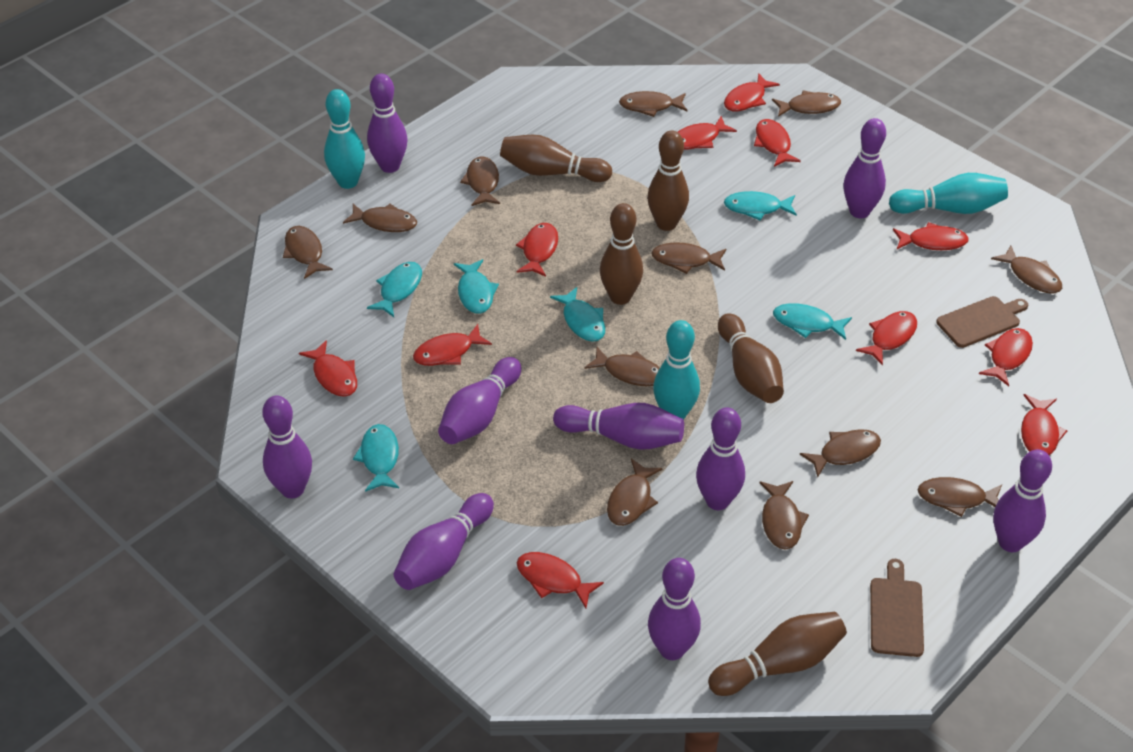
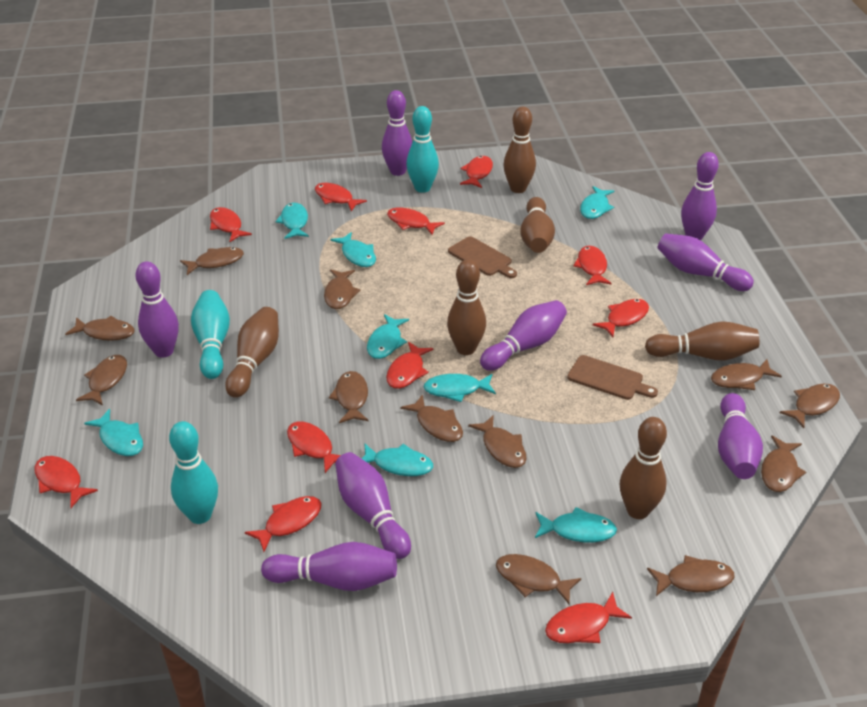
brown bowling pin: [500,135,612,182] [600,203,643,305] [647,131,689,231] [708,612,847,696] [718,313,784,403] = 5 -> [225,307,279,398] [447,259,486,355] [503,107,536,193] [520,197,555,253] [620,417,667,519] [645,321,759,360] = 6
purple bowling pin: [262,396,312,498] [367,74,407,173] [394,493,494,590] [438,357,521,444] [553,403,684,450] [648,558,701,660] [696,407,745,510] [843,118,886,218] [993,449,1052,552] = 9 -> [135,261,179,358] [261,542,397,591] [335,452,411,559] [382,90,413,176] [480,300,567,371] [658,233,754,291] [681,152,719,240] [718,393,763,479] = 8
turquoise fish: [353,424,399,492] [367,262,422,317] [454,259,499,314] [550,287,605,342] [724,191,797,221] [773,303,852,340] = 6 -> [84,409,143,456] [275,203,309,239] [330,232,376,267] [361,443,433,476] [367,314,409,359] [423,374,496,402] [535,507,617,542] [580,186,615,219] = 8

